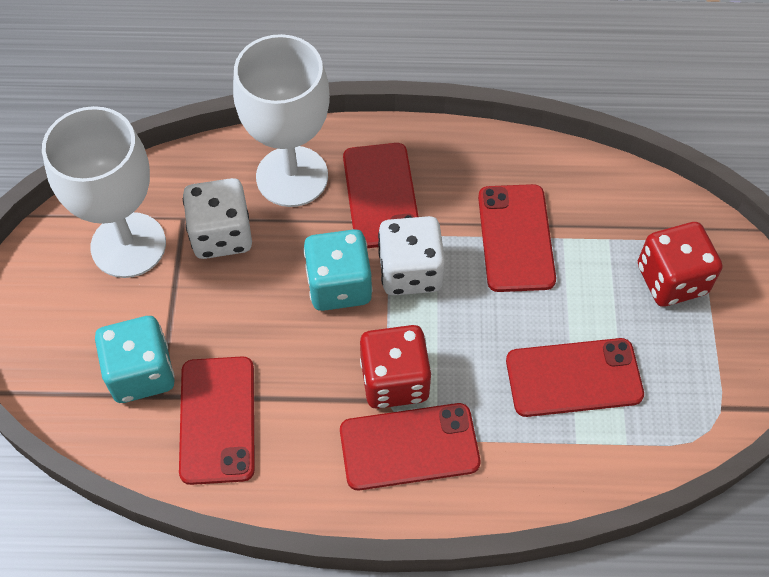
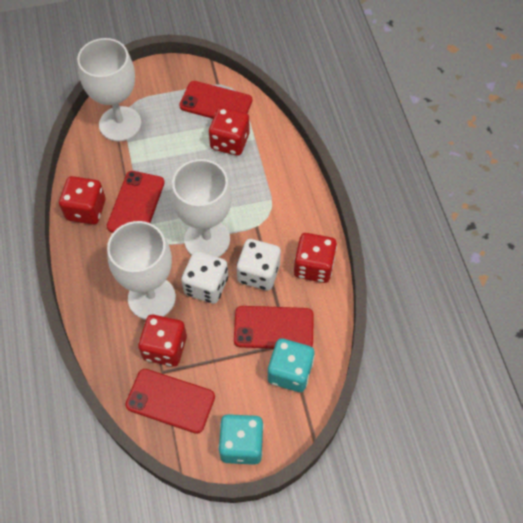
red dice: [360,325,432,409] [638,222,723,307] = 2 -> [59,176,106,225] [138,315,187,367] [209,107,250,156] [294,233,337,283] = 4
red phone: [179,356,255,485] [340,403,480,490] [343,143,419,248] [478,184,556,292] [506,338,644,417] = 5 -> [107,171,165,233] [125,369,215,434] [179,81,252,119] [234,306,313,349] = 4
white goblet: [42,106,166,278] [233,34,330,207] = 2 -> [77,38,141,141] [107,221,176,320] [171,159,232,257] = 3

